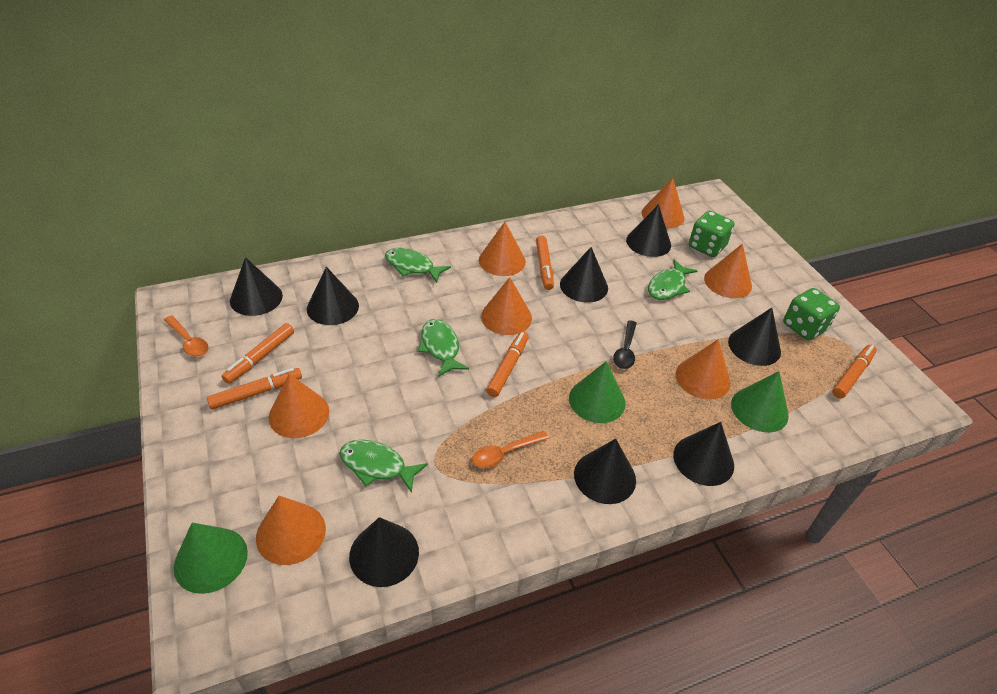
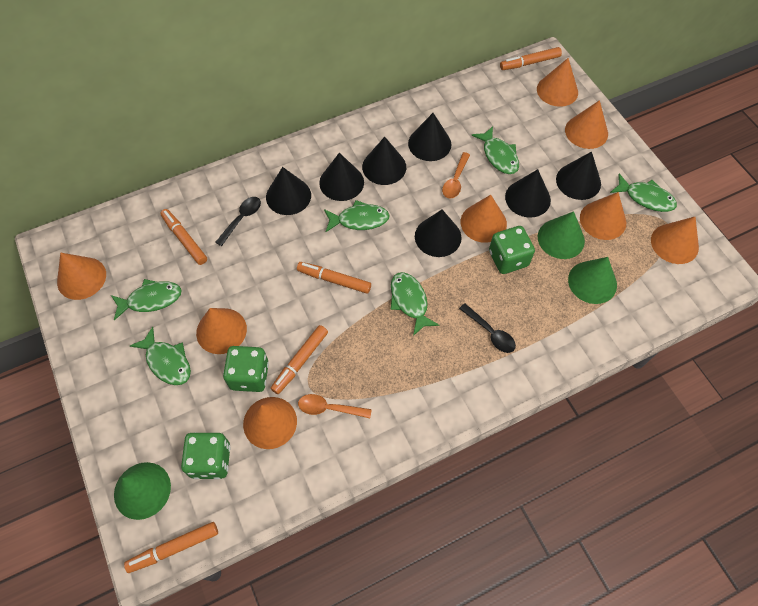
black cone: [230,257,283,316] [307,267,359,325] [349,517,419,587] [560,247,608,303] [574,439,636,504] [626,204,671,257] [673,422,734,486] [728,308,781,366] = 8 -> [266,167,311,215] [319,153,364,201] [362,137,406,185] [408,113,451,161] [415,210,462,257] [505,169,551,218] [556,151,601,200] = 7
black spoon: [613,320,637,369] = 1 -> [215,197,261,246] [459,303,516,353] = 2
green dice: [689,211,734,257] [783,288,840,340] = 2 -> [181,432,230,479] [223,346,269,392] [489,226,535,274] = 3
green fish: [340,440,428,493] [385,248,451,283] [418,319,469,376] [648,259,698,300] = 4 -> [111,279,182,320] [130,327,191,385] [324,200,390,232] [391,272,440,336] [471,126,519,174] [610,174,677,212] = 6
orange cone: [256,496,326,565] [269,374,329,438] [479,222,526,276] [481,277,532,335] [642,178,684,228] [676,339,731,400] [704,244,752,298] = 7 -> [57,253,106,300] [196,308,247,354] [243,397,297,449] [461,195,507,243] [537,58,578,107] [565,100,608,149] [580,192,626,240] [651,217,699,264] = 8

